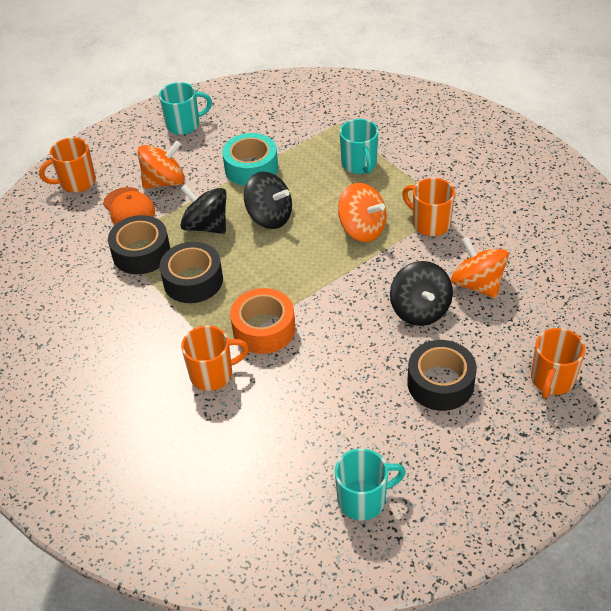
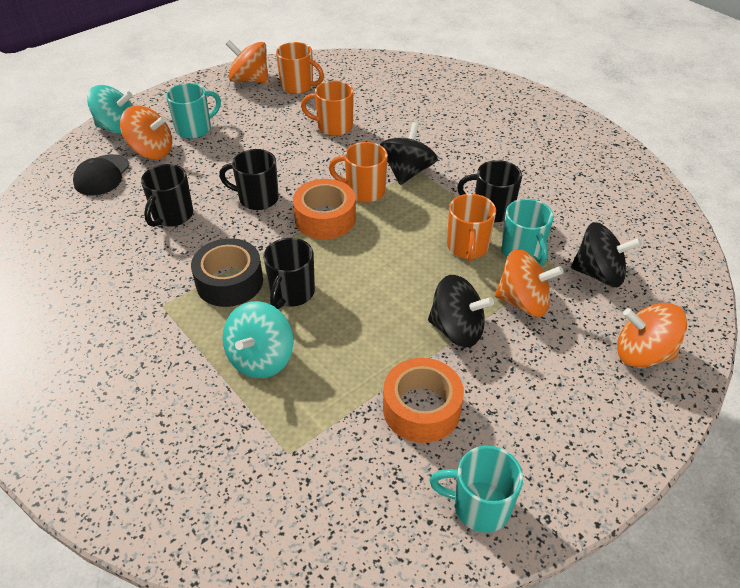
black cap: none = 0 -> [73,154,130,196] = 1
black mug: none = 0 -> [141,164,193,227] [219,149,279,210] [263,238,315,309] [457,160,522,222] = 4
black tape: [108,215,170,274] [160,242,223,303] [407,340,477,411] = 3 -> [191,238,263,307] = 1
orange cap: [103,187,155,225] = 1 -> none = 0
orange spinning top: [137,141,185,189] [338,183,386,242] [451,237,509,298] = 3 -> [120,106,172,159] [226,40,269,83] [495,249,564,317] [617,303,687,368] = 4
orange tape: [230,288,295,354] = 1 -> [293,179,356,239] [383,358,464,443] = 2
turquoise spinning top: none = 0 -> [87,85,133,135] [222,301,293,378] = 2
turquoise tape: [222,133,278,186] = 1 -> none = 0

